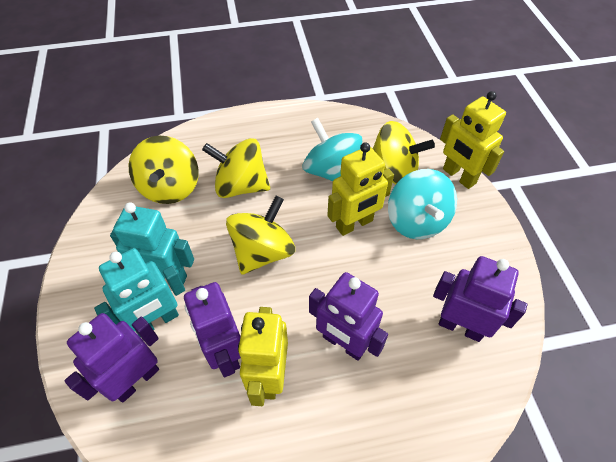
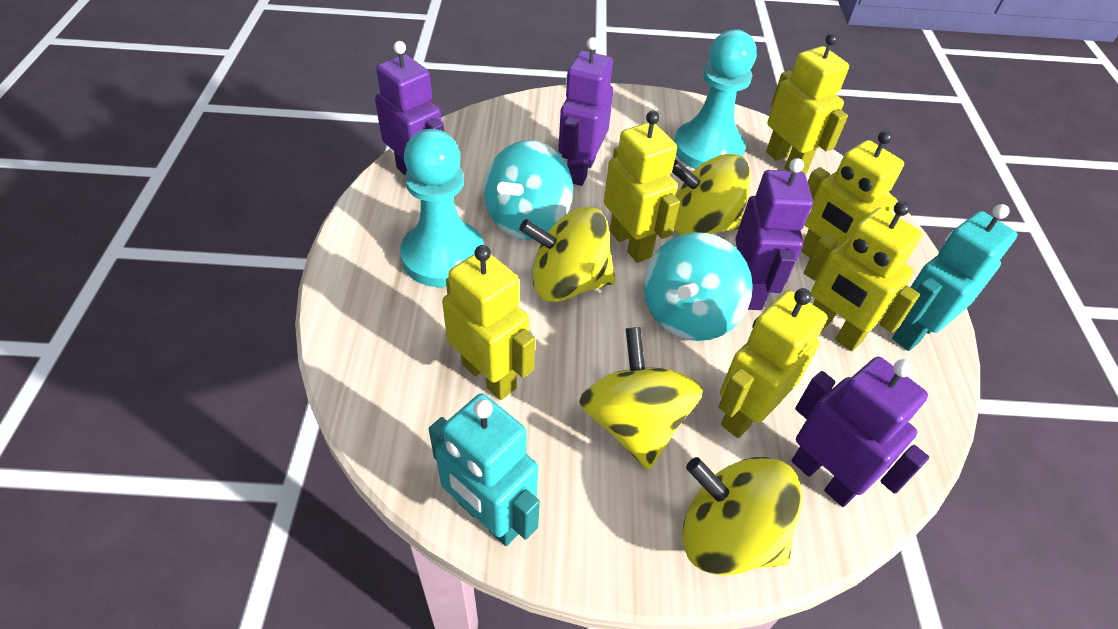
turquoise pawn: none = 0 -> [400,129,484,287] [674,29,757,169] = 2
yellow robot: [238,307,288,406] [327,142,394,236] [440,91,506,189] = 3 -> [442,245,535,400] [604,110,680,263] [718,288,827,438] [766,33,849,174] [801,130,904,257] [804,201,922,351] = 6

